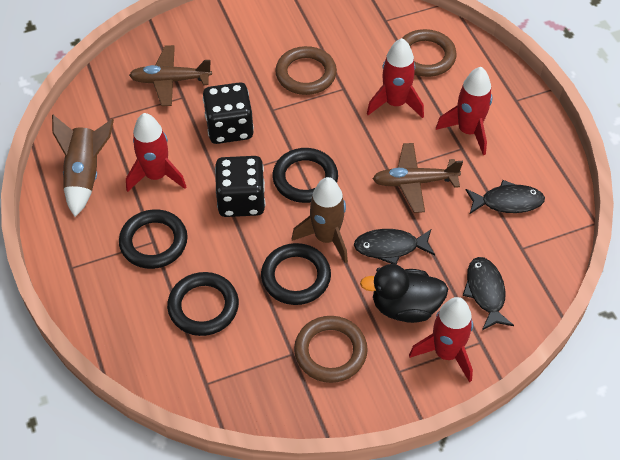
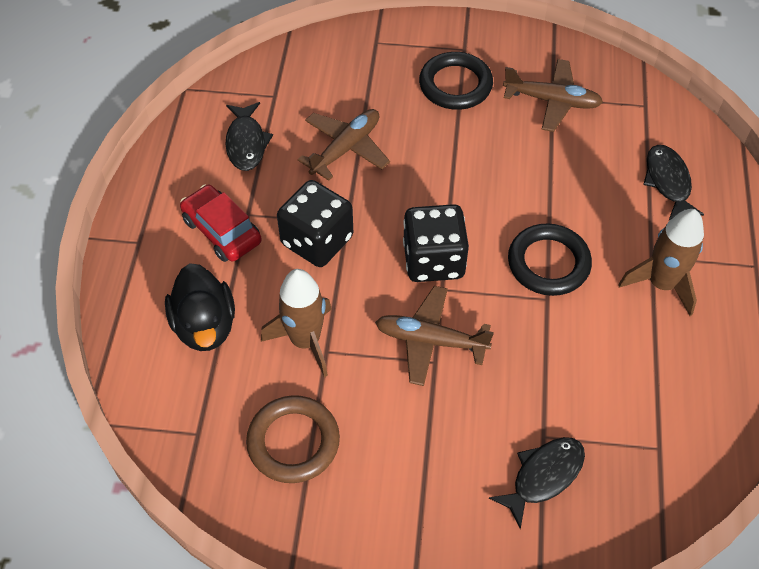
black ring: [119,209,188,269] [167,272,239,336] [261,243,331,305] [272,148,338,203] = 4 -> [419,52,493,110] [508,223,592,296] = 2
brown plane: [129,45,212,106] [373,143,463,213] = 2 -> [298,109,390,181] [375,286,494,386] [503,59,603,132] = 3
brown ring: [275,46,337,95] [294,316,368,383] [402,29,457,77] = 3 -> [246,395,340,483] = 1
red car: none = 0 -> [180,184,262,262] = 1
red rocket: [126,113,186,192] [367,38,424,118] [409,297,473,382] [436,67,492,155] = 4 -> none = 0

